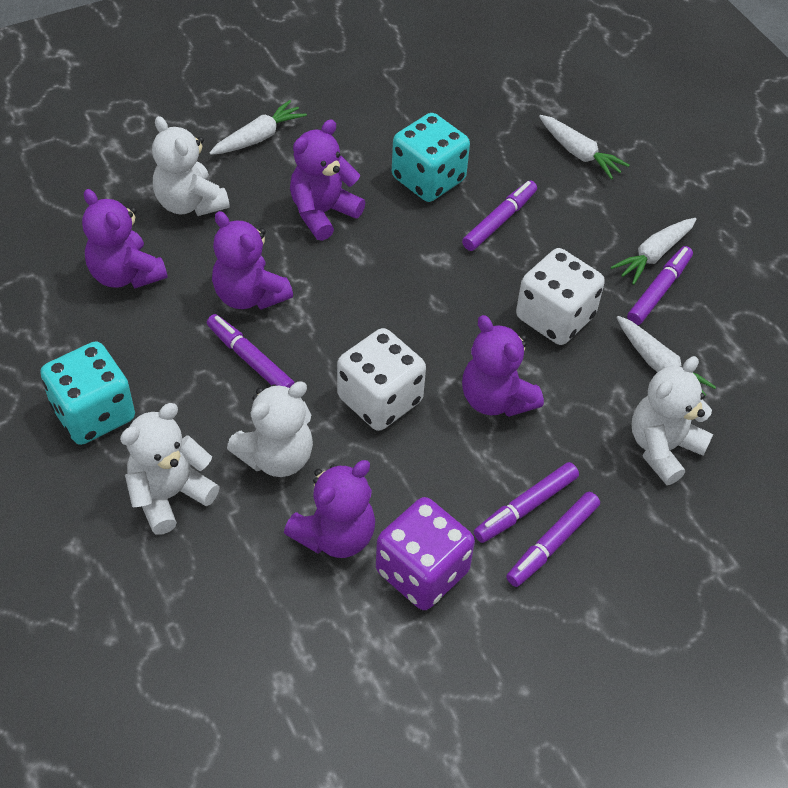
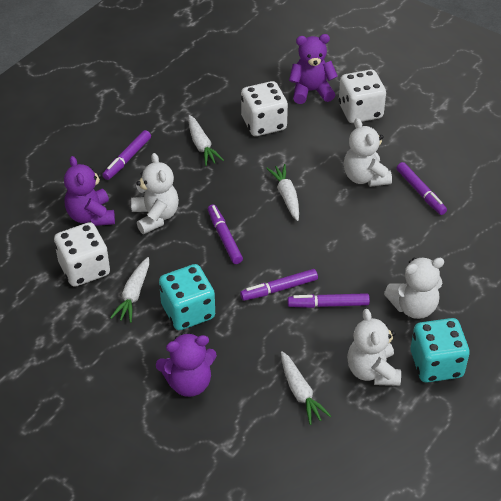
purple dice: [376,497,475,610] = 1 -> none = 0
purple teddy bear: [82,189,167,288] [212,211,293,310] [284,460,375,558] [290,119,365,241] [462,315,544,417] = 5 -> [64,156,115,226] [156,333,217,397] [289,34,338,104] = 3
white dice: [337,328,426,431] [516,248,605,345] = 2 -> [54,222,110,287] [241,81,288,136] [339,70,386,123] = 3

